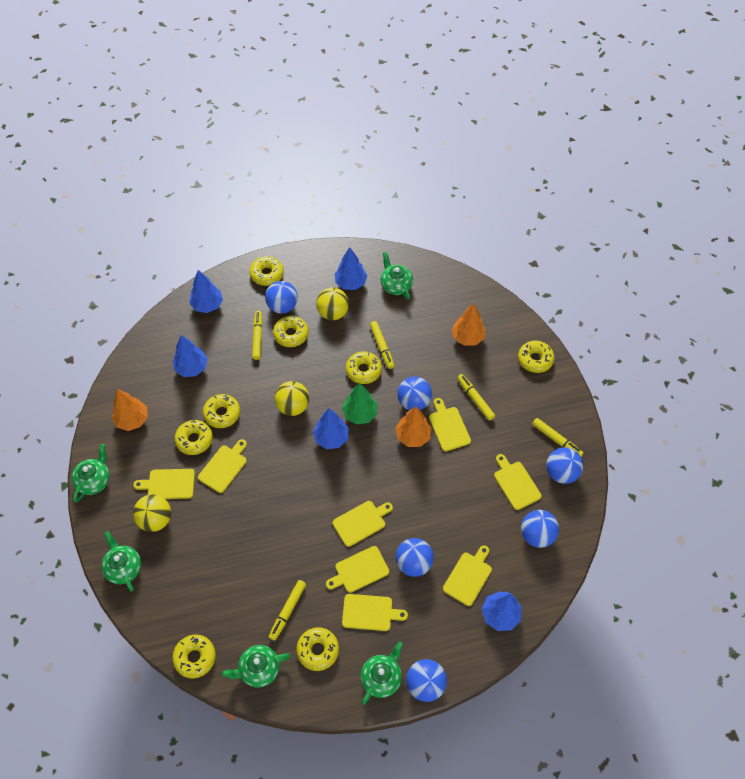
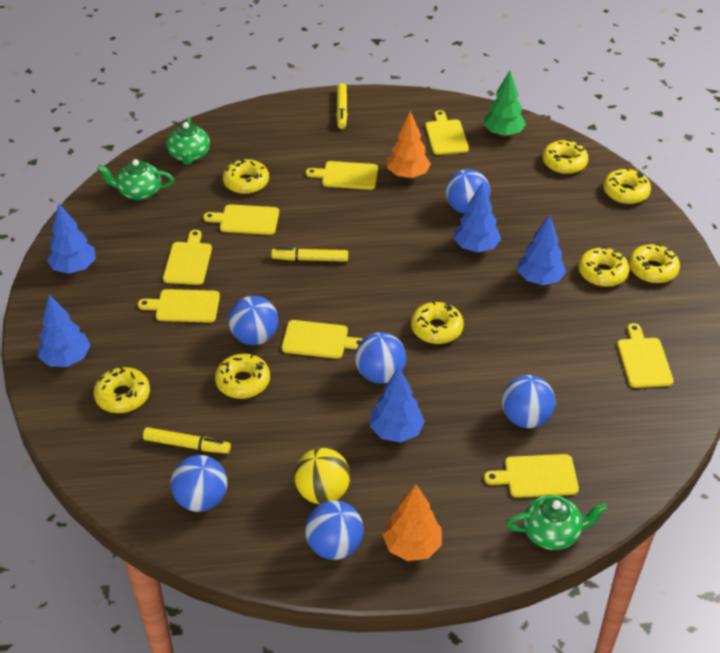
green teapot: [71,444,110,502] [101,531,141,591] [221,645,291,688] [360,642,403,705] [381,252,413,299] = 5 -> [97,159,174,200] [167,117,210,165] [506,495,607,550] = 3
orange tree: [112,389,148,431] [395,406,432,447] [452,303,486,346] = 3 -> [382,484,442,561] [387,111,431,178] = 2
yellow ball: [133,494,171,532] [274,381,309,416] [316,287,349,320] = 3 -> [294,448,350,504] = 1
yellow marker: [252,311,262,360] [269,580,306,641] [370,321,394,369] [457,374,495,421] [532,418,583,456] = 5 -> [143,427,231,454] [271,247,348,262] [336,83,347,129] = 3

